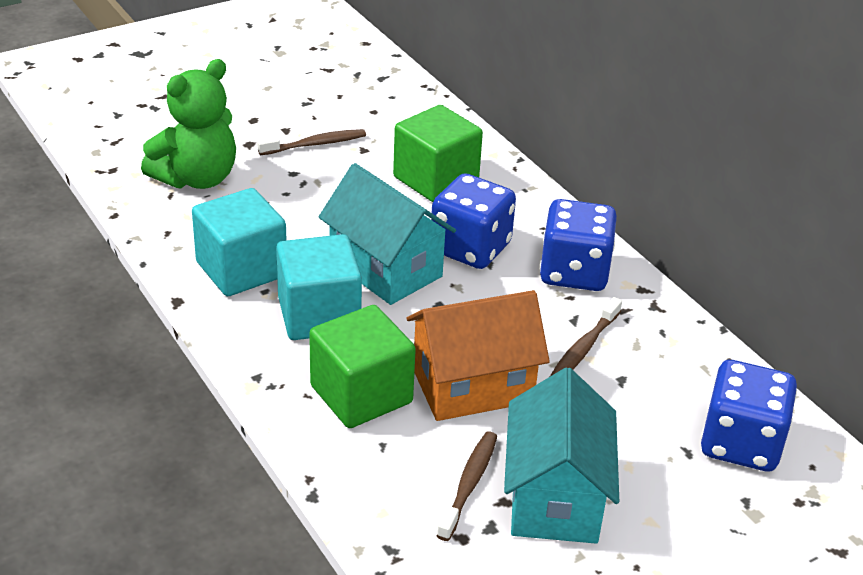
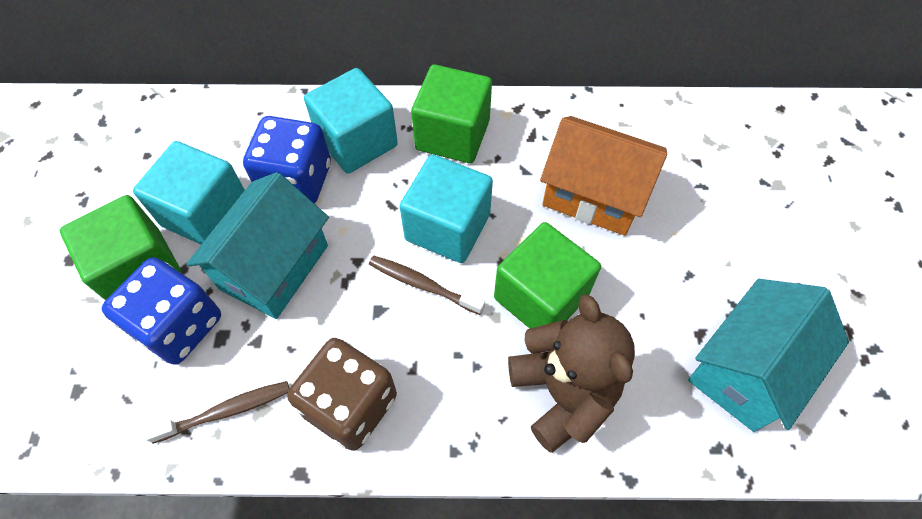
blue dice: [431,173,516,269] [540,199,617,291] [701,360,797,472] = 3 -> [102,257,221,365] [243,116,331,204] = 2
brown dice: none = 0 -> [287,338,397,451] = 1
brown teddy bear: none = 0 -> [508,294,635,453] = 1
brown toothbrush: [257,129,366,155] [437,431,497,541] [550,297,622,376] = 3 -> [144,381,290,444] [369,255,485,315] = 2
green cube: [309,305,416,428] [393,105,483,202] = 2 -> [60,195,182,300] [411,64,492,163] [494,222,601,328] = 3
green teddy bear: [141,59,236,189] = 1 -> none = 0
turquoise cube: [192,188,287,296] [276,234,362,340] = 2 -> [133,141,245,244] [304,68,398,174] [400,154,493,263] = 3

